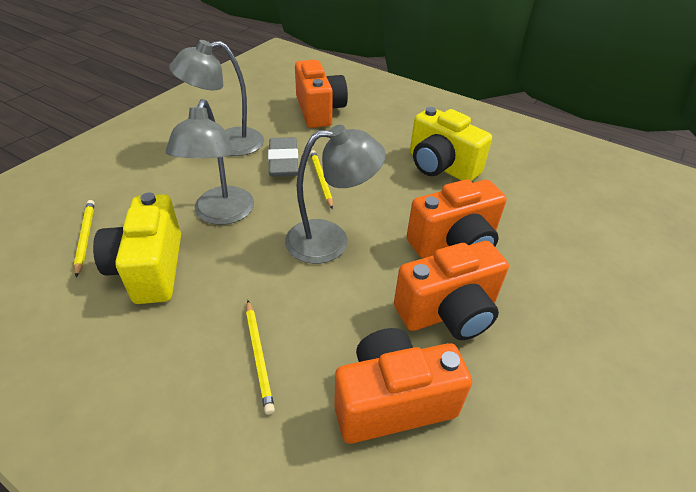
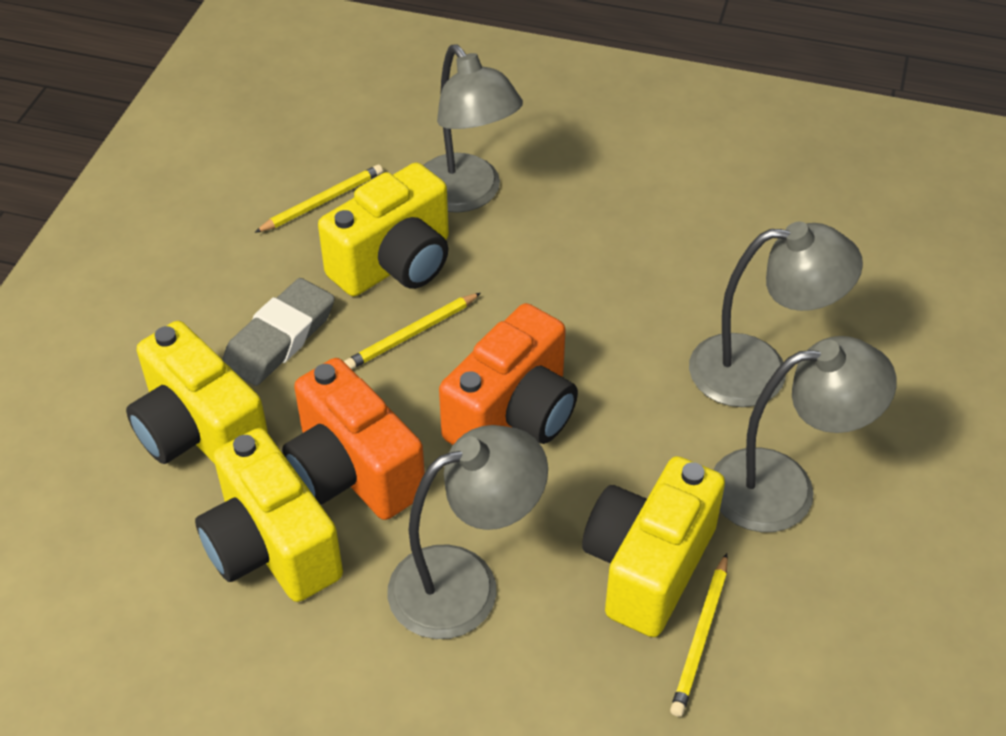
grey lamp: [165,99,254,225] [169,40,264,156] [285,125,386,264] = 3 -> [388,425,548,639] [423,44,523,213] [689,221,863,407] [713,336,897,532] = 4
orange camera: [295,60,348,128] [334,328,472,444] [394,241,509,340] [407,179,507,258] = 4 -> [282,358,425,520] [439,303,578,445] = 2
yellow camera: [93,193,181,304] [410,107,492,181] = 2 -> [126,321,268,464] [195,428,343,602] [318,162,449,296] [582,456,725,637] = 4

